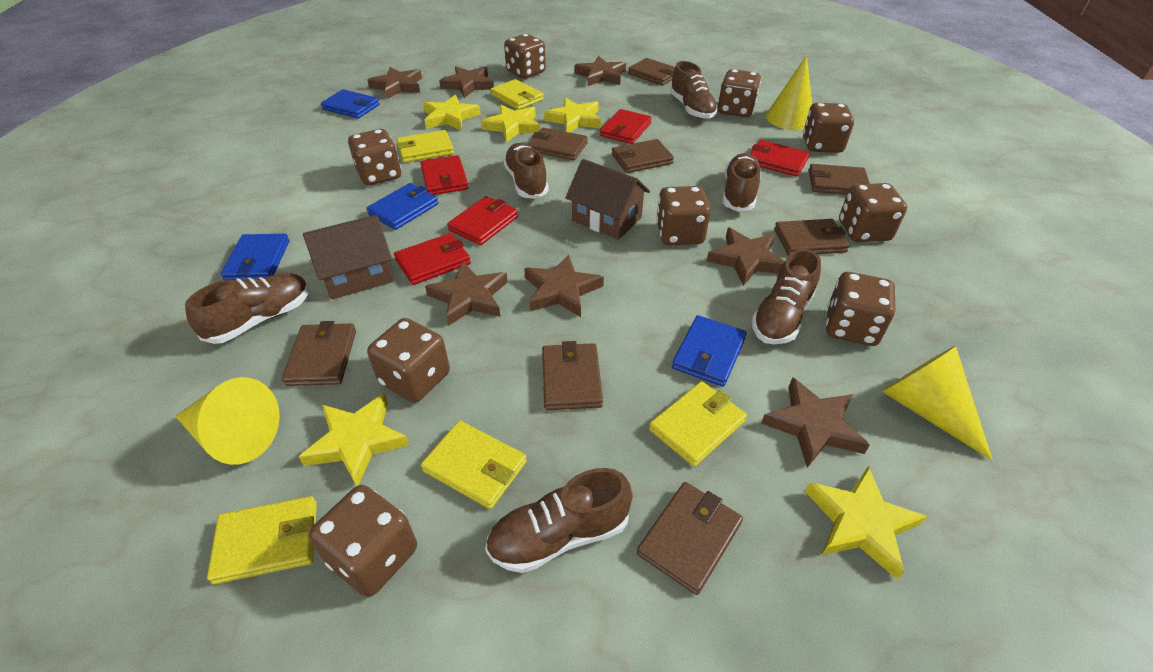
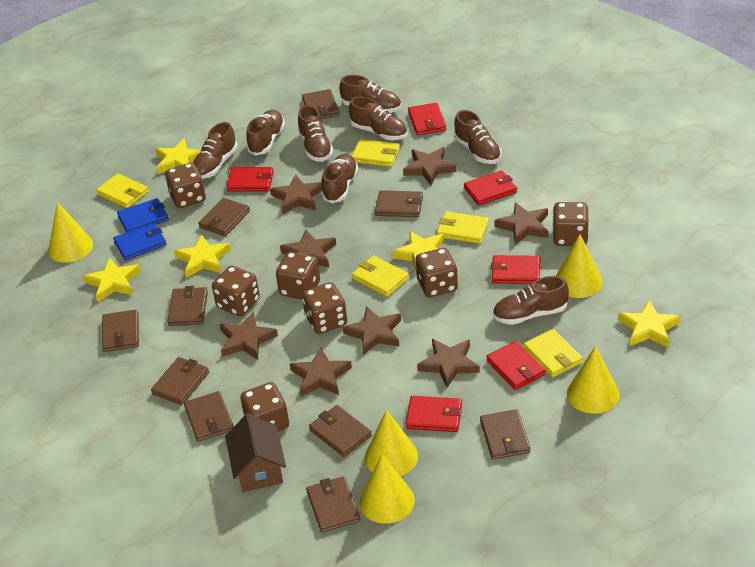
blue wallet: [221,234,289,280] [321,89,380,119] [367,183,439,230] [672,315,747,387] = 4 -> [113,222,167,260] [117,198,169,232] = 2
brown dice: [309,485,417,597] [348,129,401,185] [367,318,450,403] [504,34,546,78] [656,186,711,245] [718,69,761,117] [803,103,854,153] [826,272,895,346] [839,183,907,242] = 9 -> [165,163,206,208] [212,266,260,316] [240,382,289,431] [276,252,320,299] [302,282,347,334] [416,248,458,297] [552,202,589,246] = 7
brown house: [303,215,394,299] [565,159,650,240] = 2 -> [225,413,286,492] = 1
brown shoe: [185,273,309,344] [485,468,632,573] [503,143,549,199] [670,61,718,119] [723,153,762,212] [752,249,821,344] = 6 -> [193,122,237,179] [246,110,285,155] [298,105,333,162] [321,154,358,203] [339,75,401,113] [349,96,407,140] [454,110,501,164] [493,276,569,325] = 8
brown star: [368,67,422,99] [425,261,508,326] [439,66,494,98] [524,254,604,317] [574,56,626,86] [707,228,785,286] [761,377,870,468] = 7 -> [219,312,278,360] [270,174,322,214] [280,230,336,267] [290,347,352,397] [343,306,401,355] [403,147,457,185] [417,339,480,388] [494,202,549,245] = 8
brown wallet: [282,321,356,386] [528,128,588,160] [542,341,603,410] [612,139,674,173] [628,58,675,85] [637,482,743,595] [774,219,850,256] [808,164,870,195] = 8 -> [102,310,139,352] [151,357,209,405] [167,286,208,326] [184,391,233,442] [198,198,250,236] [302,89,339,119] [306,476,360,532] [309,405,372,457] [375,190,423,217] [480,409,531,460] = 10
red wallet: [394,233,471,285] [420,155,469,195] [447,196,518,245] [600,109,652,144] [750,140,810,177] = 5 -> [226,167,274,192] [406,396,462,432] [408,103,446,135] [464,170,517,206] [486,341,546,390] [491,255,540,284] = 6
yellow cone: [175,377,280,465] [766,55,812,130] [881,346,993,460] = 3 -> [48,202,93,263] [359,454,415,524] [365,409,418,476] [556,234,603,298] [567,346,620,414] = 5

